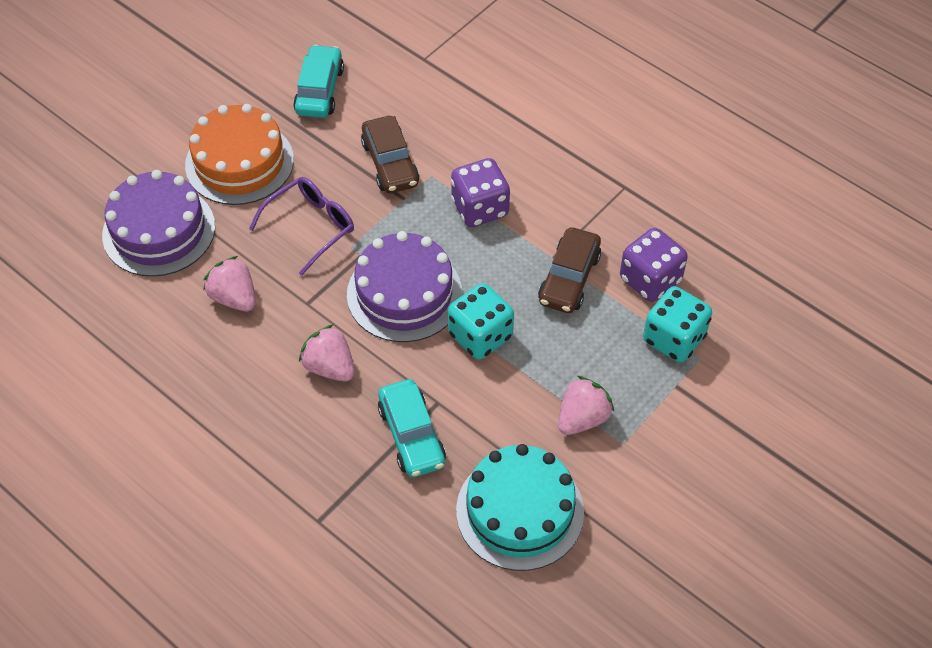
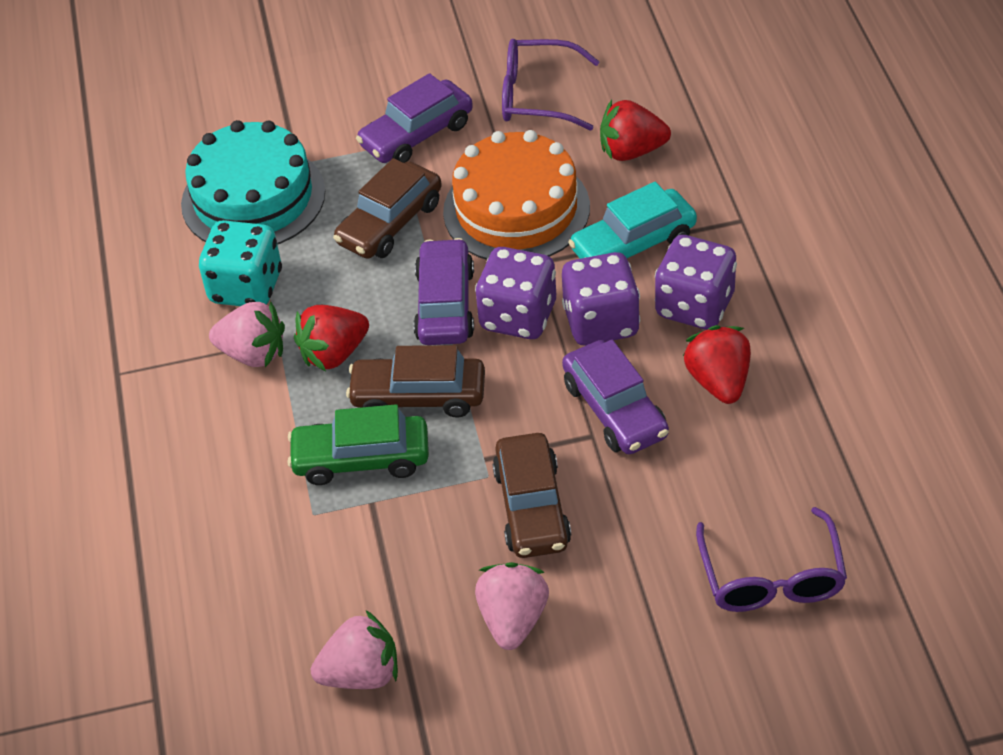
brown car: [361,116,419,193] [538,227,601,313] = 2 -> [333,158,442,259] [346,345,485,418] [492,433,571,558] = 3
green car: none = 0 -> [287,404,429,485] = 1
purple cake: [102,170,215,277] [347,231,462,342] = 2 -> none = 0
purple car: none = 0 -> [356,73,473,163] [413,238,474,345] [562,340,669,454] = 3
purple dice: [451,158,510,227] [620,228,688,302] = 2 -> [475,247,556,339] [562,252,640,345] [655,235,737,330] = 3
purple glasses: [249,177,354,276] = 1 -> [502,39,600,131] [696,507,847,612] = 2
red strawberry: none = 0 -> [294,305,369,371] [600,100,671,161] [683,325,751,404] = 3
turquoise car: [293,45,344,118] [378,379,446,477] = 2 -> [568,182,697,259] = 1
turquoise dice: [448,283,514,359] [643,286,712,362] = 2 -> [199,220,282,306] = 1

